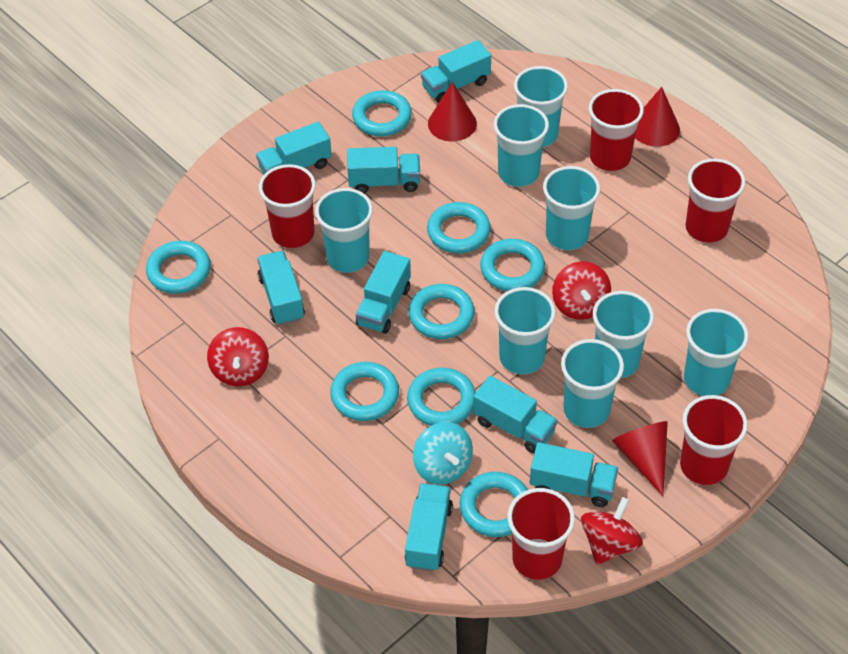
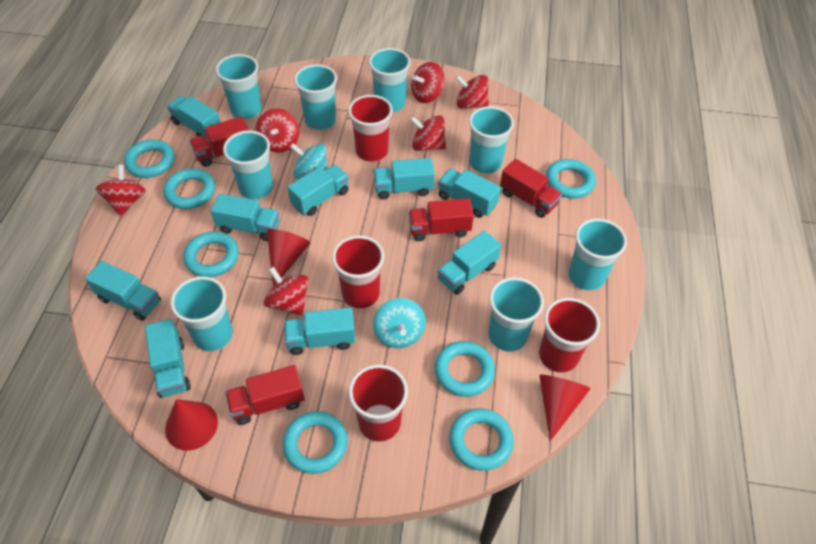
red cup: [259,164,316,248] [508,488,575,580] [589,89,644,171] [680,395,748,485] [685,159,746,243] = 5 -> [332,235,384,309] [348,95,393,162] [349,364,408,442] [539,298,600,373] = 4
red spinning top: [207,327,269,386] [552,261,611,320] [581,497,643,565] = 3 -> [95,165,146,216] [256,108,300,153] [264,267,309,315] [410,115,446,151] [411,62,445,103] [455,75,489,109] = 6
red truck: none = 0 -> [190,116,249,167] [225,365,305,425] [409,198,474,241] [500,159,562,218] = 4
turquoise ring: [146,241,211,294] [330,362,399,421] [352,90,412,136] [407,368,476,426] [408,284,475,339] [427,202,491,253] [460,472,528,537] [480,239,545,291] = 8 -> [124,140,174,178] [163,168,215,209] [183,232,239,277] [283,411,348,474] [435,341,495,397] [449,408,514,471] [546,159,596,198] = 7
turquoise spinning top: [413,422,473,485] = 1 -> [290,143,328,179] [373,298,426,348] = 2
turquoise truck: [256,122,332,174] [257,251,305,325] [347,147,420,194] [356,251,411,334] [405,483,453,571] [421,40,491,103] [473,376,558,454] [530,442,618,507] = 8 -> [85,261,161,321] [145,319,191,398] [167,96,221,138] [211,194,279,241] [284,307,355,355] [287,164,349,216] [374,158,435,199] [438,168,501,218] [438,230,501,295] = 9

